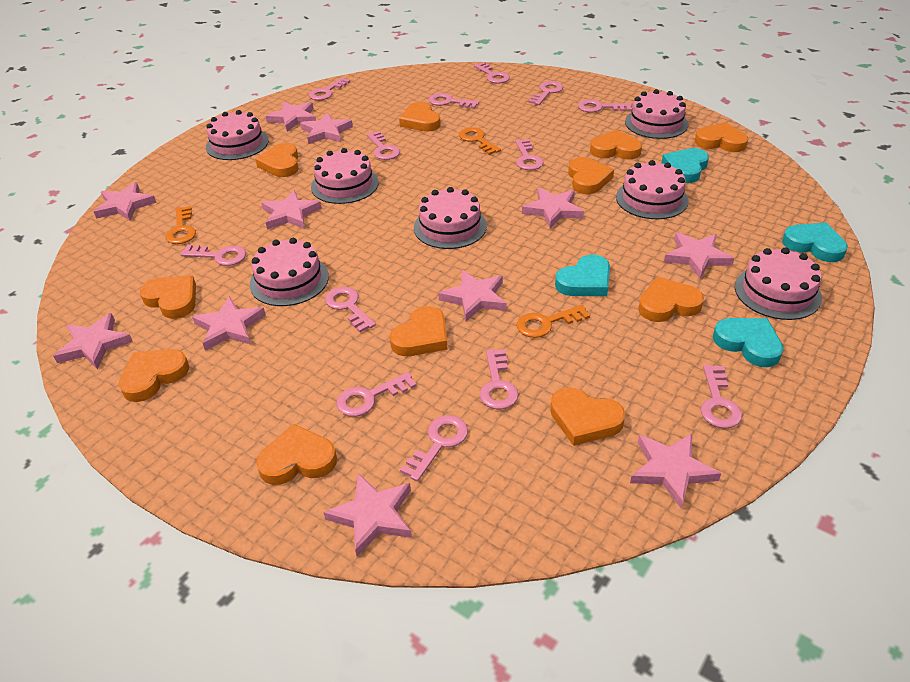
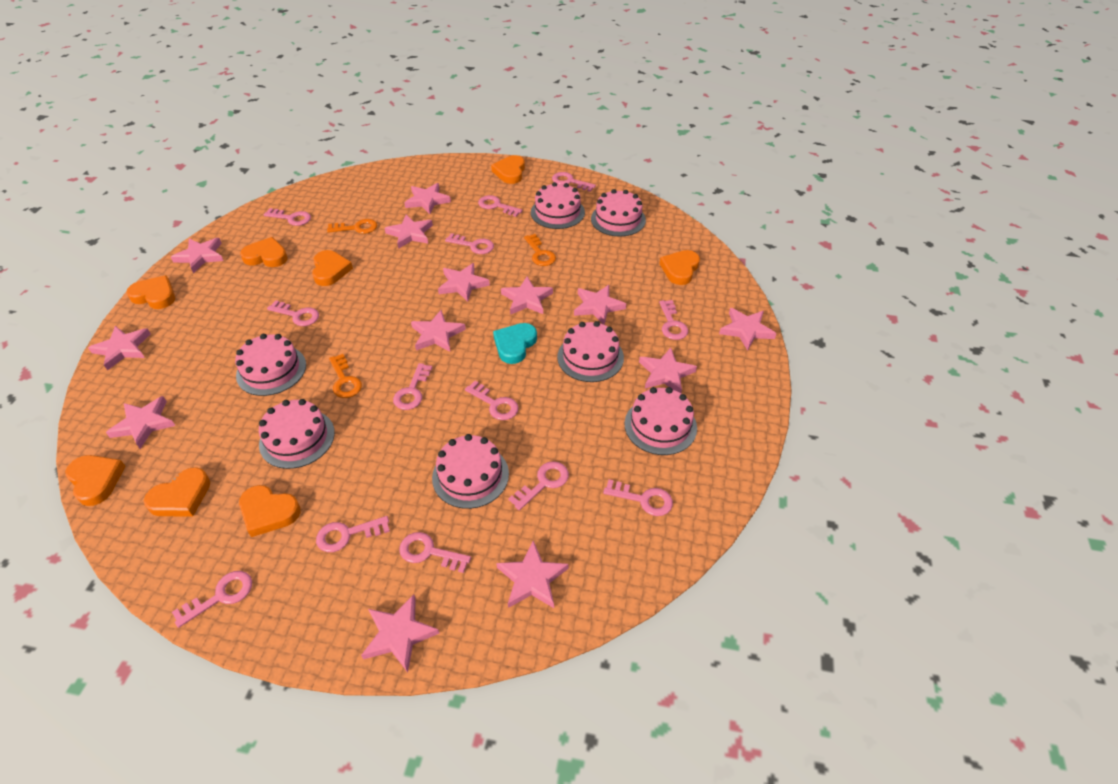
orange heart: [119,349,189,402] [140,275,196,319] [255,143,299,177] [256,424,337,485] [390,306,448,356] [399,102,441,132] [550,388,625,446] [568,157,614,194] [590,130,642,159] [638,277,704,322] [695,122,748,152] = 11 -> [65,455,126,506] [126,275,175,309] [144,467,210,516] [239,485,301,537] [240,237,288,267] [312,250,353,286] [491,155,525,184] [660,250,700,285] = 8
pink star: [53,313,133,370] [94,182,157,221] [192,296,266,351] [261,190,322,230] [266,102,316,131] [300,113,353,144] [323,473,412,557] [438,270,507,322] [522,188,584,229] [630,434,721,509] [664,232,734,279] = 11 -> [88,326,151,371] [106,396,175,449] [171,238,224,273] [361,594,440,673] [385,215,433,249] [404,183,451,214] [411,310,466,352] [438,263,490,302] [496,540,569,608] [501,277,553,315] [574,285,626,325] [639,348,697,393] [719,308,776,351] = 13
turquoise heart: [555,254,610,296] [662,148,709,183] [713,318,784,367] [782,222,848,262] = 4 -> [493,323,537,364] = 1

